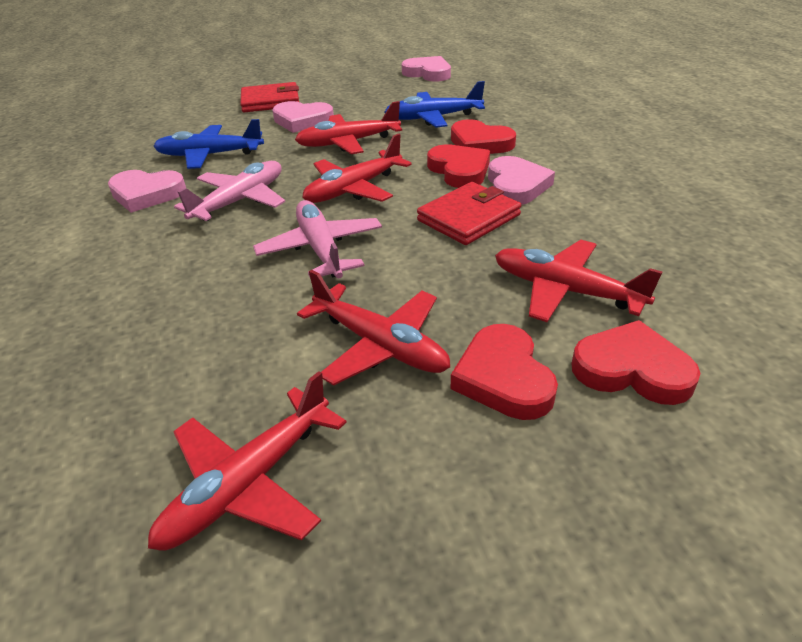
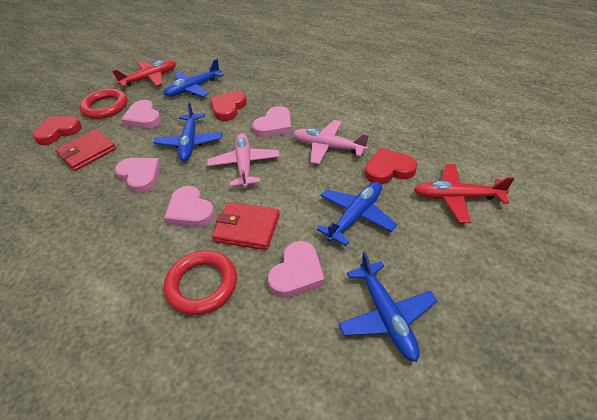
blue plane: [153,119,264,169] [384,81,485,128] = 2 -> [154,102,222,161] [163,59,224,97] [317,182,397,246] [338,252,437,362] = 4
pink heart: [108,170,186,213] [272,101,334,133] [402,56,451,82] [488,156,555,205] = 4 -> [115,158,161,193] [121,100,161,129] [164,186,215,228] [252,106,292,138] [268,241,325,298] = 5
red heart: [427,144,490,188] [451,119,516,154] [451,324,558,420] [571,320,700,405] = 4 -> [33,116,82,145] [210,91,247,121] [365,148,417,184] = 3
red plane: [148,371,347,551] [295,101,402,154] [297,270,450,386] [303,134,412,203] [495,240,662,322] = 5 -> [112,60,176,87] [414,164,514,223] = 2
red ring: none = 0 -> [79,89,128,119] [164,250,237,315] = 2

